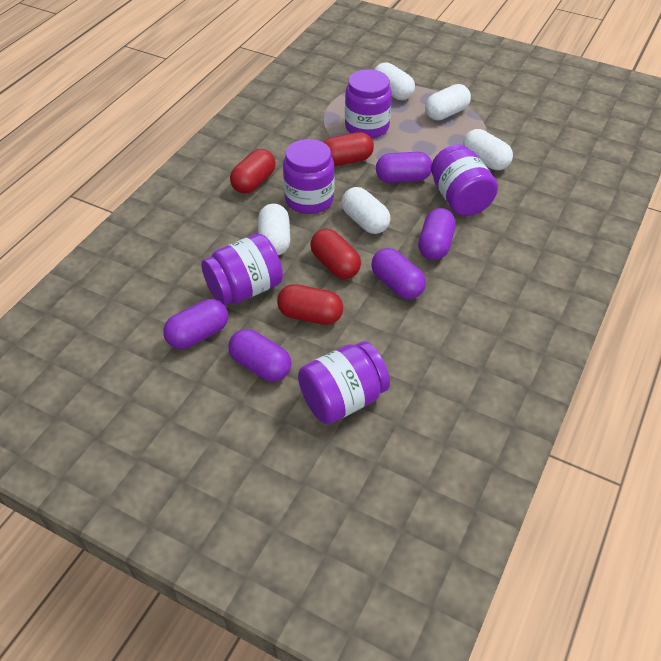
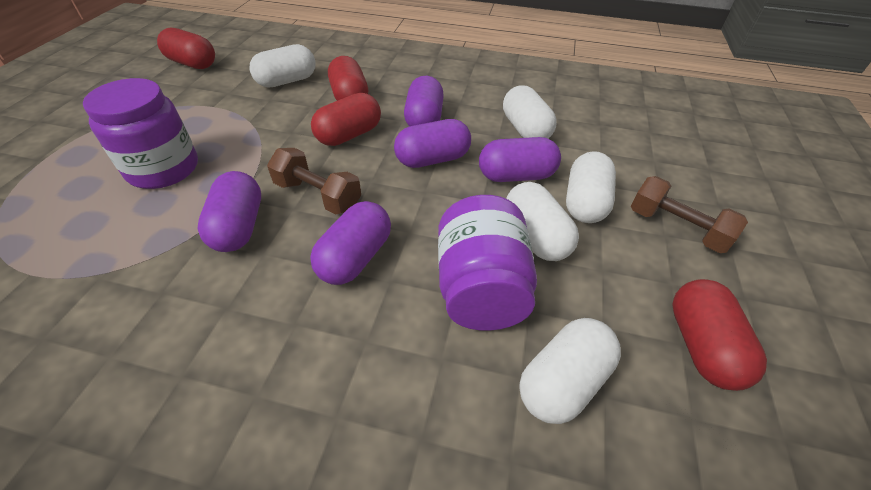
brown dumbbell: none = 0 -> [267,148,361,214] [631,176,748,253] = 2
purple jar: [201,234,283,305] [283,139,334,214] [298,341,390,424] [345,69,392,139] [431,144,498,216] = 5 -> [83,78,198,189] [438,195,537,331] = 2

